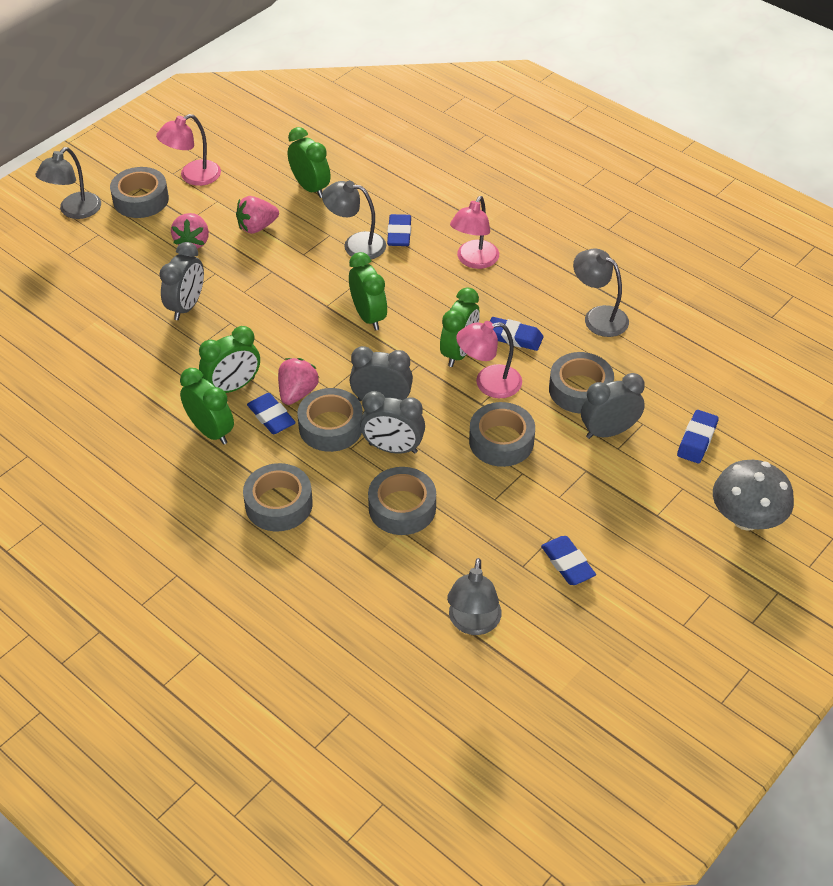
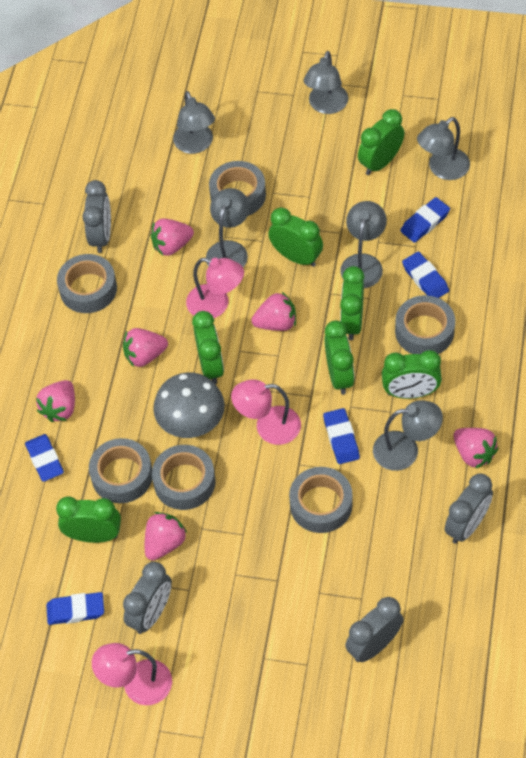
green clock: [180,368,234,445] [199,326,260,393] [288,127,331,198] [349,252,387,331] [440,287,480,367] = 5 -> [56,496,121,543] [192,311,224,384] [269,207,323,267] [325,320,354,395] [340,266,365,340] [358,109,404,175] [382,350,442,399] = 7
grey lamp: [35,147,101,219] [322,181,386,260] [447,558,501,635] [573,249,629,337] = 4 -> [173,91,215,154] [206,188,250,267] [304,51,348,114] [340,201,387,288] [373,400,443,471] [417,117,470,180] = 6
pink strawberry: [171,213,209,249] [236,196,279,234] [278,358,319,405] = 3 -> [36,380,75,422] [123,328,168,367] [145,512,187,560] [151,218,194,256] [251,292,296,331] [453,428,498,469] = 6

